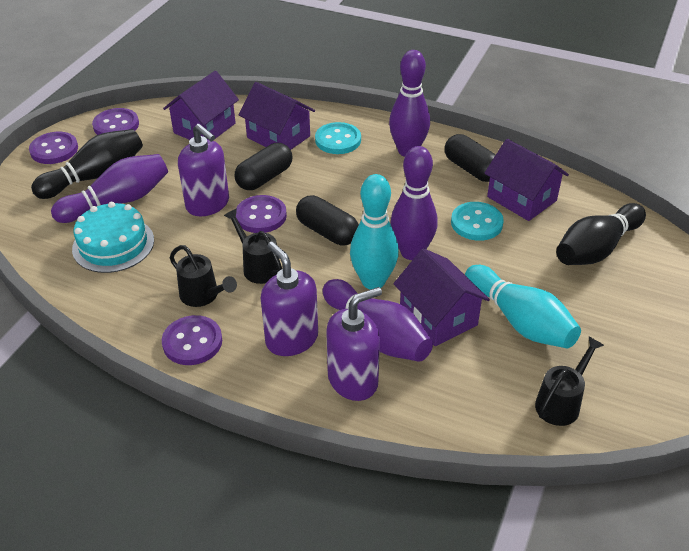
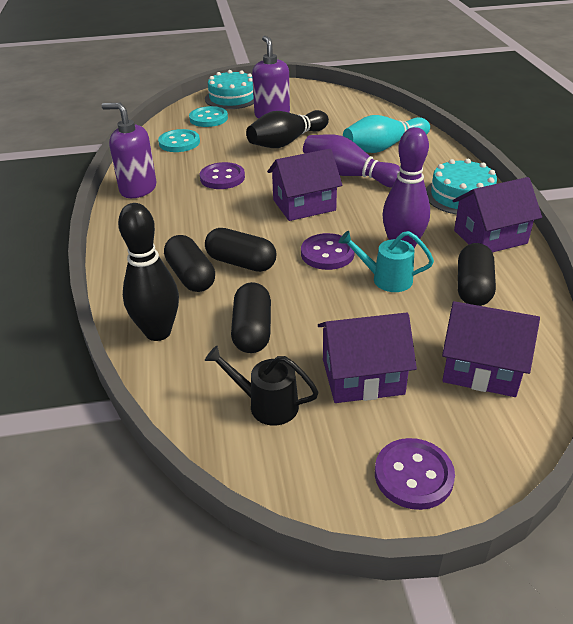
black capsule: [235,143,292,190] [296,195,359,245] [445,134,496,182] = 3 -> [164,235,215,292] [205,228,276,272] [231,282,271,353] [458,243,496,306] = 4
black watering can: [170,245,237,307] [224,209,282,284] [535,337,604,426] = 3 -> [205,346,319,426] = 1
purple bowling pin: [51,154,168,223] [323,279,433,362] [389,50,430,157] [390,146,438,260] = 4 -> [303,134,400,188] [382,127,430,248] = 2
purple button: [29,132,78,164] [92,108,139,135] [162,315,222,365] [236,195,287,233] = 4 -> [200,162,245,189] [301,233,355,270] [375,438,455,510] = 3
purple soap dispenser: [178,124,229,216] [261,242,318,356] [326,287,382,401] = 3 -> [102,103,157,198] [252,36,290,118] = 2
turquoise bowling pin: [350,174,399,290] [465,265,581,348] = 2 -> [343,115,430,153] = 1
turquoise cake: [72,202,154,273] = 1 -> [205,70,254,109] [426,159,497,215] = 2
turquoise watering can: none = 0 -> [338,231,434,292] = 1

